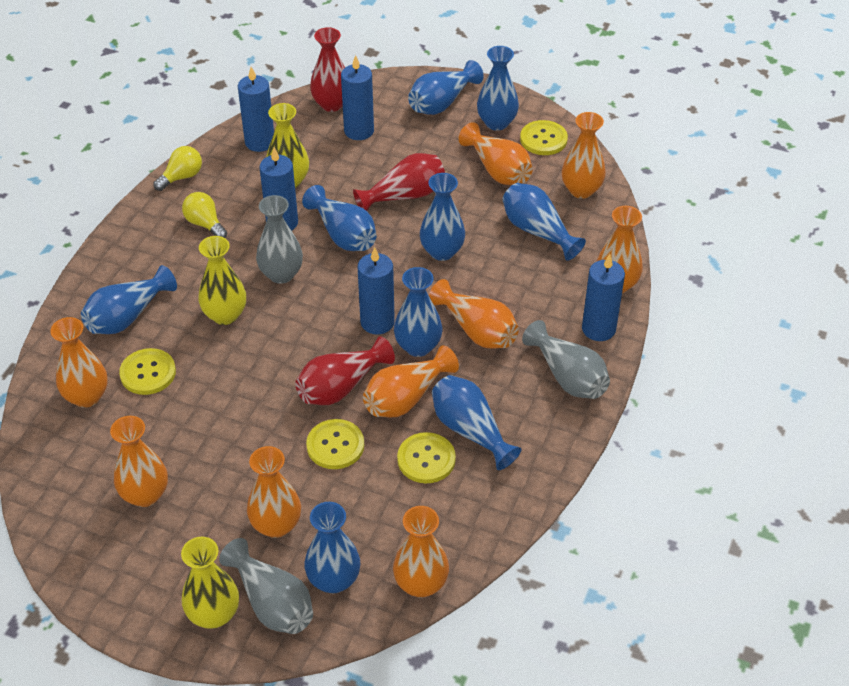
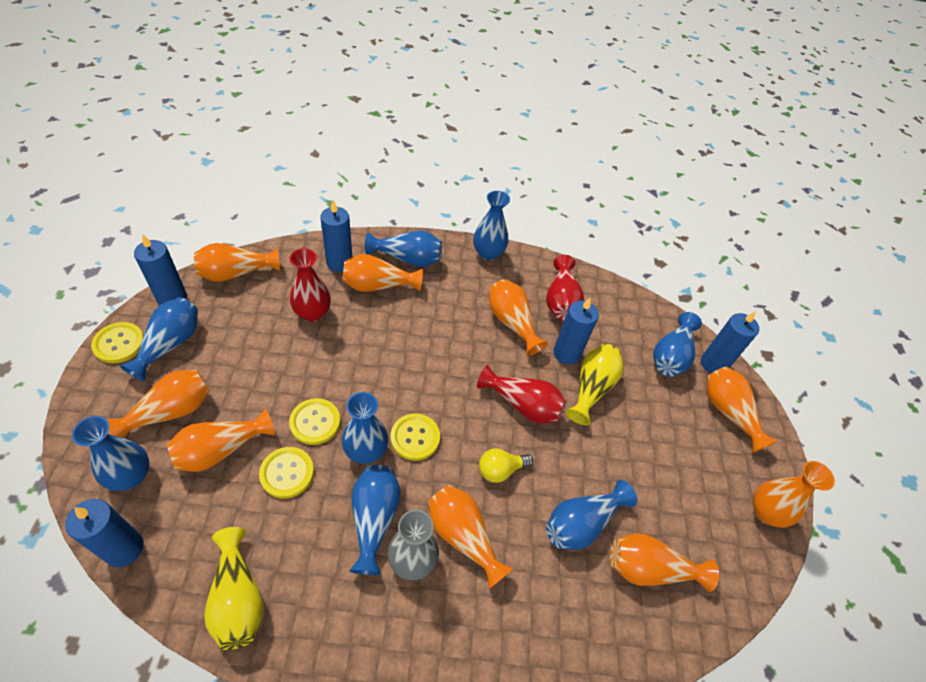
blue vase: [81,265,177,334] [302,185,377,251] [304,502,360,593] [394,267,442,357] [408,60,484,115] [420,173,465,261] [432,375,521,470] [477,46,519,131] [503,183,586,261] = 9 -> [72,416,149,491] [120,297,198,381] [342,392,388,464] [350,465,400,575] [365,230,442,267] [473,191,510,260] [546,480,637,550] [653,312,702,376] = 8
grey vase: [219,538,313,634] [256,195,303,284] [522,320,610,399] = 3 -> [388,510,439,581] = 1
yellow light bulb: [153,146,202,191] [182,192,227,238] = 2 -> [479,448,533,483] = 1
yellow vase: [181,537,239,629] [198,236,246,325] [266,103,309,188] = 3 -> [204,527,263,650] [566,344,623,425] = 2

